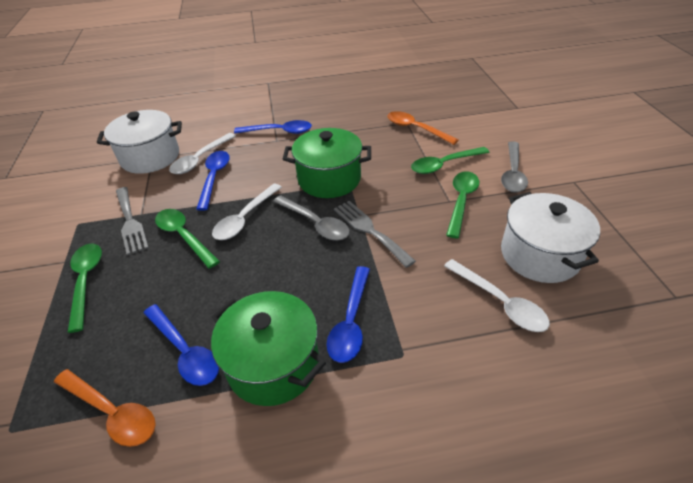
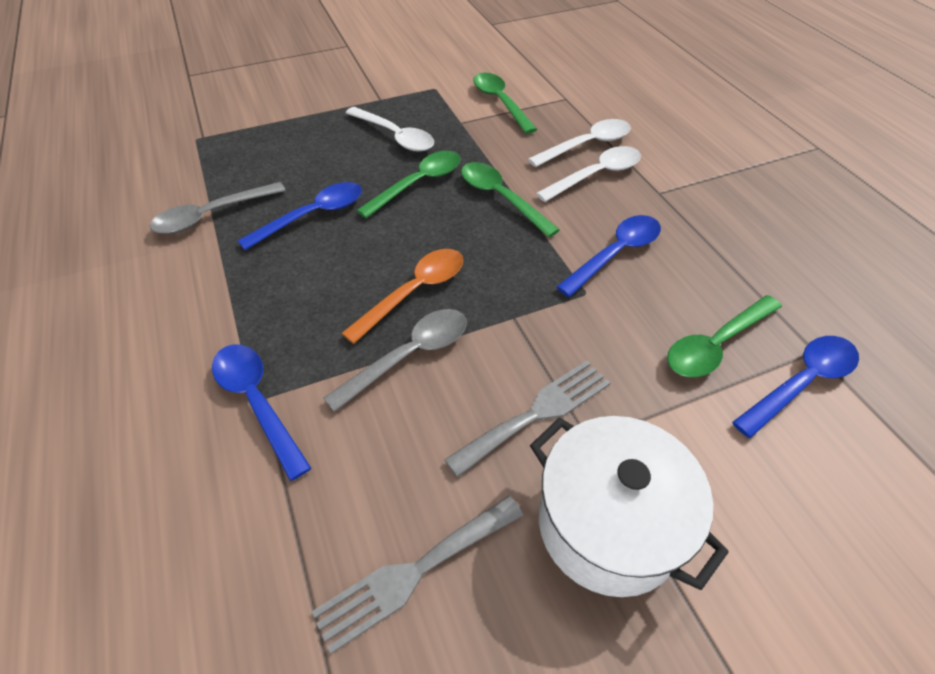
green pot: [211,291,326,406] [283,128,371,198] = 2 -> none = 0
orange spoon: [54,369,156,447] [388,111,459,145] = 2 -> [342,249,463,344] = 1
white pot: [97,110,182,174] [501,192,600,283] = 2 -> [530,416,729,597] = 1

